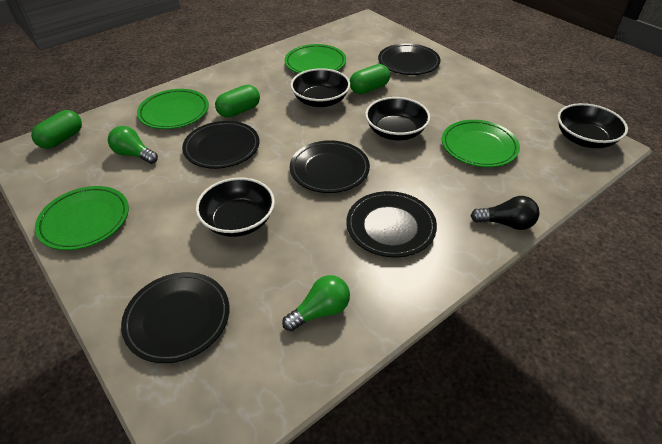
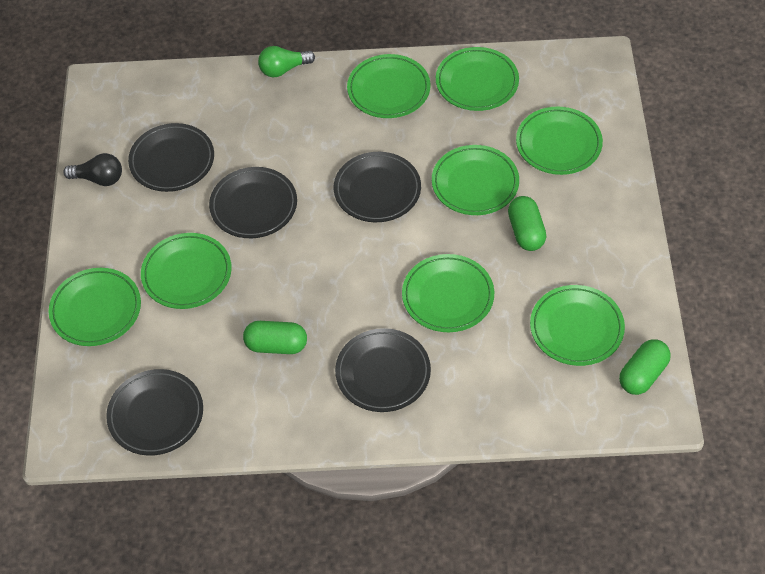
black bowl: [196,177,275,237] [290,68,350,107] [365,97,430,140] [557,103,628,148] = 4 -> none = 0
green light bulb: [108,126,158,164] [282,275,350,331] = 2 -> [258,46,315,77] = 1
green plate: [35,186,129,250] [137,89,209,129] [285,44,346,73] [442,120,520,167] = 4 -> [49,268,141,346] [141,233,232,309] [347,54,430,118] [402,254,494,332] [432,145,519,215] [436,47,519,111] [516,107,603,175] [530,285,625,366] = 8

